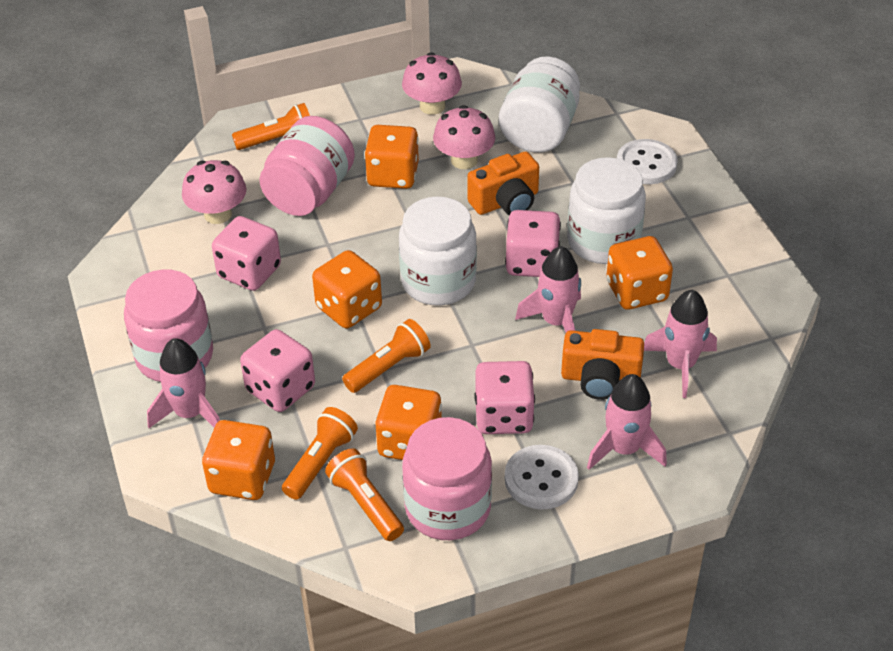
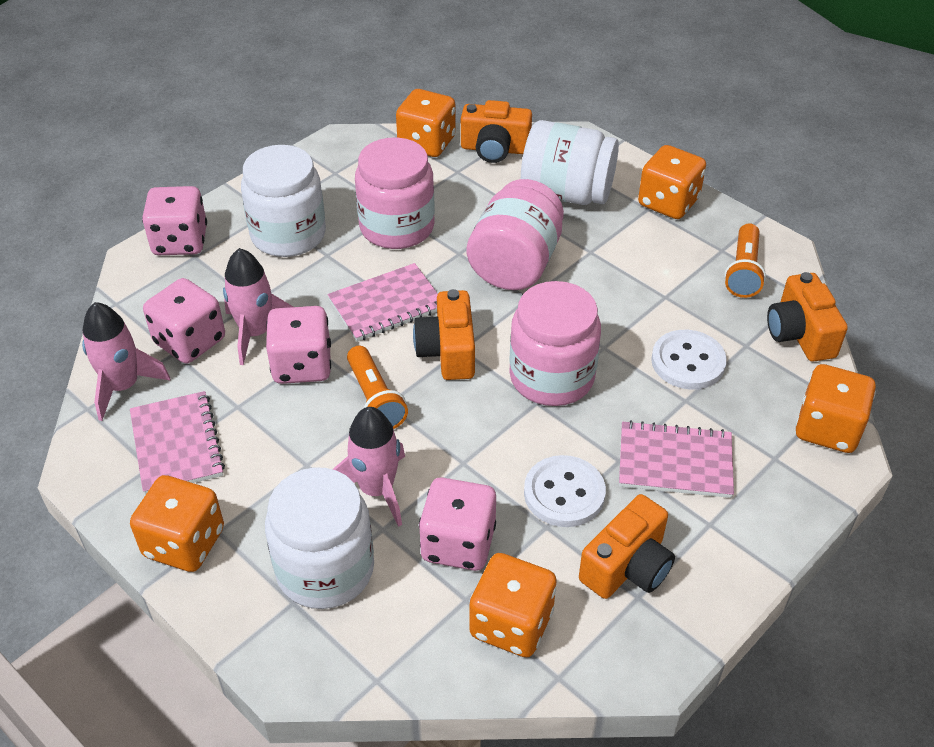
orange camera: [467,151,539,216] [561,329,644,400] = 2 -> [413,289,475,380] [461,100,532,163] [579,494,675,599] [767,272,848,362] = 4
orange flashlight: [232,103,310,150] [282,407,358,500] [325,448,404,541] [342,319,431,393] = 4 -> [347,346,408,429] [724,223,766,298] = 2
pink mushroom: [182,160,247,224] [402,52,462,115] [433,105,495,169] = 3 -> none = 0
pink notebook: none = 0 -> [130,391,225,495] [328,263,438,342] [619,420,734,498] = 3
pink rocket: [147,338,220,428] [515,246,581,332] [587,374,667,470] [644,289,717,398] = 4 -> [82,302,171,421] [223,248,293,365] [333,407,405,527] = 3

